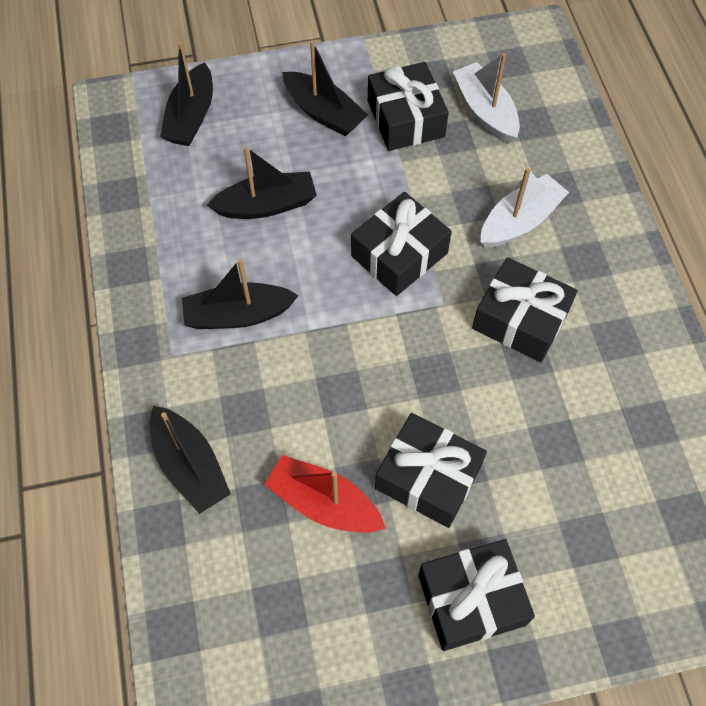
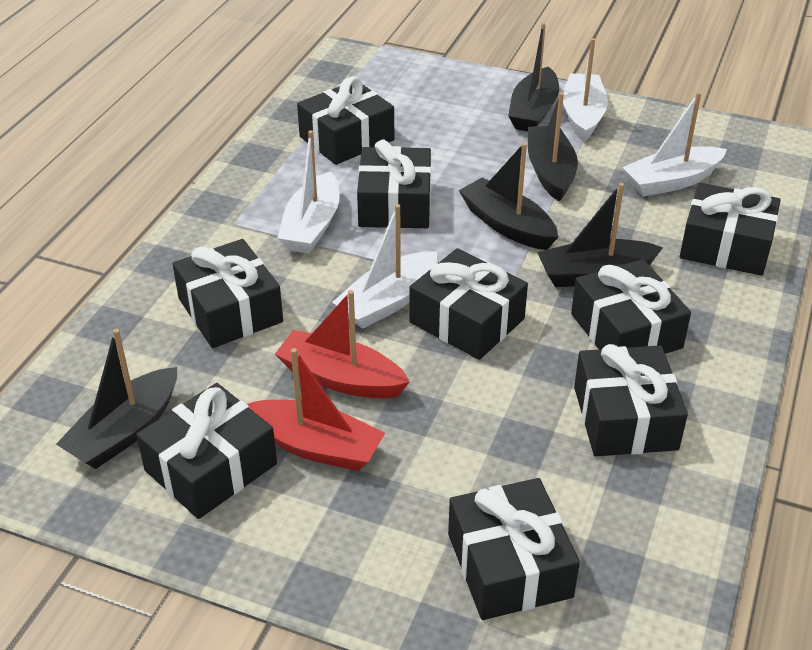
black gift: [351,192,452,296] [368,62,449,151] [375,413,487,528] [418,539,535,651] [472,257,578,362] = 5 -> [136,383,277,519] [172,239,283,348] [297,76,394,165] [357,140,431,228] [409,248,528,360] [448,478,580,620] [571,259,691,354] [574,344,688,456] [680,183,781,276] = 9
red boat: [264,455,386,533] = 1 -> [247,348,385,471] [275,290,410,398] = 2
white boat: [452,53,520,143] [481,167,569,248] = 2 -> [278,130,340,254] [332,204,437,329] [563,38,608,142] [622,92,727,197] = 4

